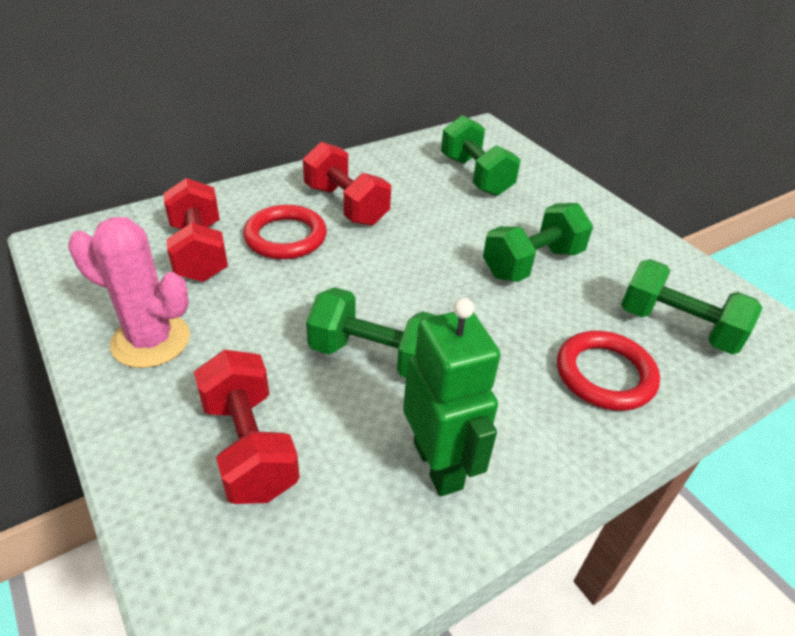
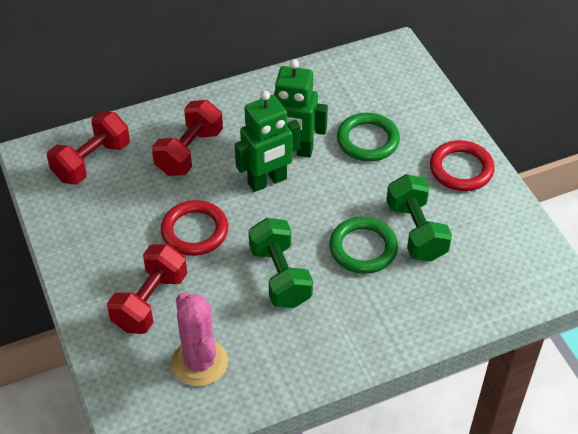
green dumbbell: [306,287,437,377] [441,115,521,196] [483,203,593,282] [621,259,763,354] = 4 -> [249,218,313,308] [386,174,452,262] = 2
green ring: none = 0 -> [329,217,398,274] [337,112,400,161] = 2
green robot: [403,298,501,496] = 1 -> [235,91,300,192] [260,59,328,158] = 2

